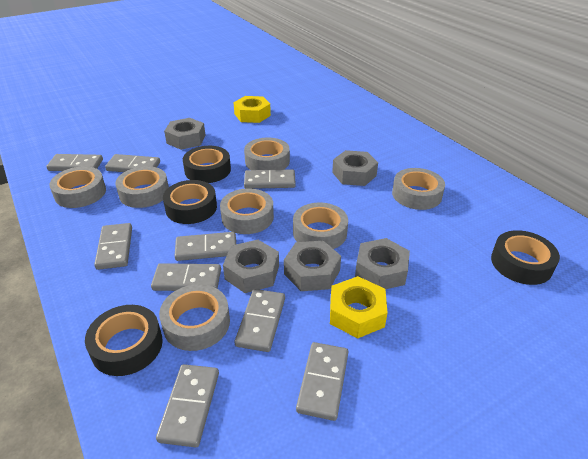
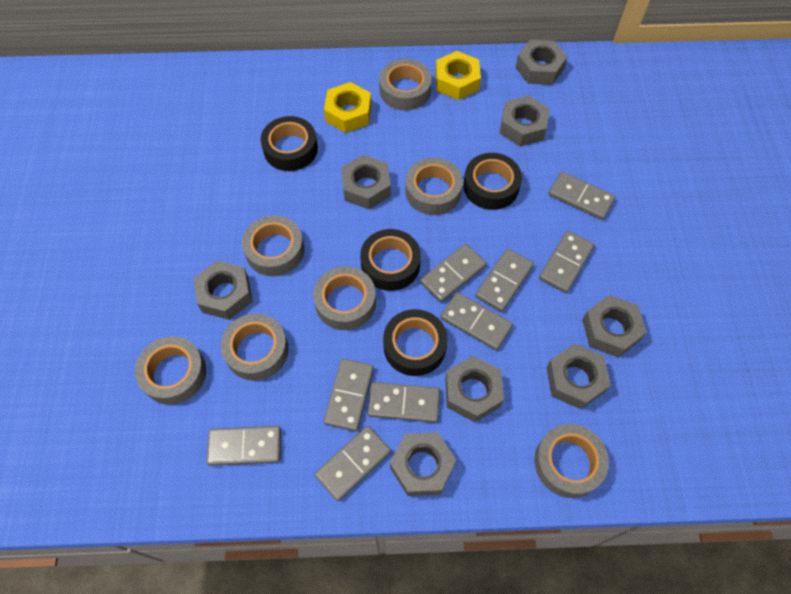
grey nut: [164,118,206,150] [223,240,279,293] [284,241,341,291] [332,150,378,186] [355,238,410,289] = 5 -> [194,260,252,320] [341,155,391,209] [390,432,456,496] [445,356,504,422] [500,96,550,146] [516,40,567,85] [546,343,611,409] [582,295,647,358] = 8

